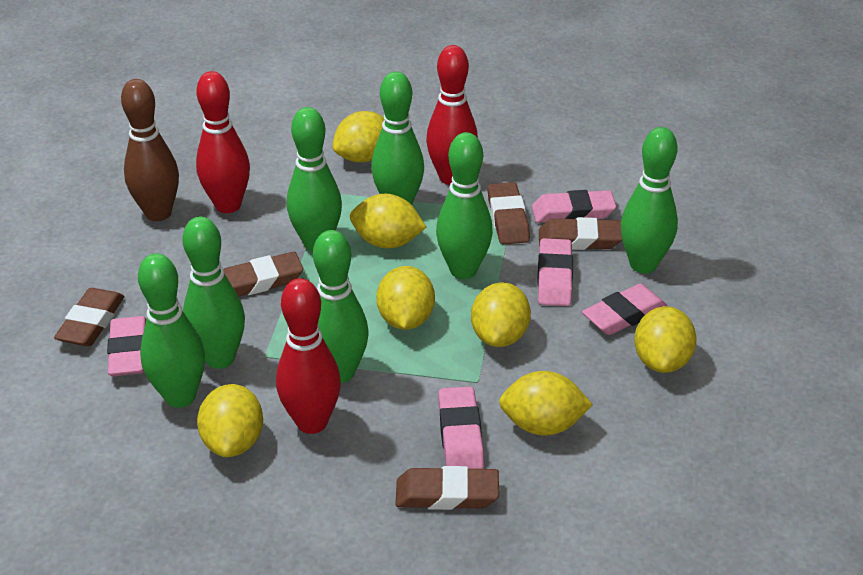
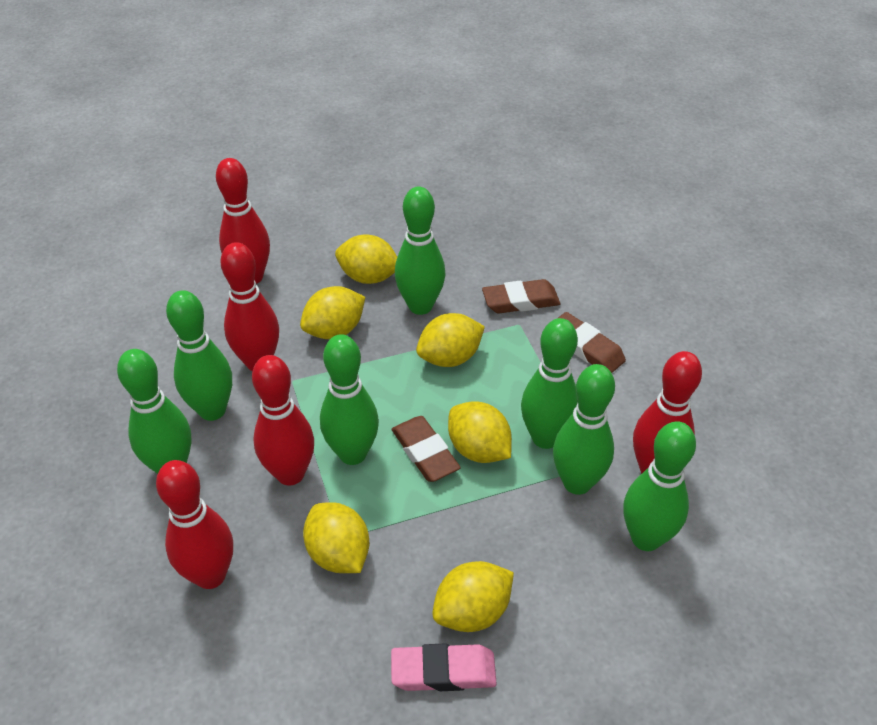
brown bowling pin: [121,79,179,221] = 1 -> none = 0
brown eraser: [54,288,124,346] [224,252,303,297] [395,466,499,510] [488,182,530,244] [539,217,622,250] = 5 -> [391,416,461,482] [482,279,560,313] [557,312,626,373] = 3
pink eraser: [107,316,147,376] [438,387,484,469] [532,190,616,223] [537,238,573,306] [582,284,667,335] = 5 -> [391,643,497,691] = 1
red bowling pin: [196,71,250,213] [276,278,341,434] [426,45,478,185] = 3 -> [156,460,233,589] [216,158,270,284] [220,242,279,371] [252,355,314,486] [633,351,702,473] = 5
yellow lemon: [197,384,263,457] [333,111,384,163] [350,194,426,248] [376,266,435,330] [471,282,531,347] [499,371,593,436] [634,306,697,373] = 7 -> [300,286,365,339] [303,502,370,573] [335,234,397,284] [416,313,485,367] [432,561,514,632] [448,401,512,463] = 6

